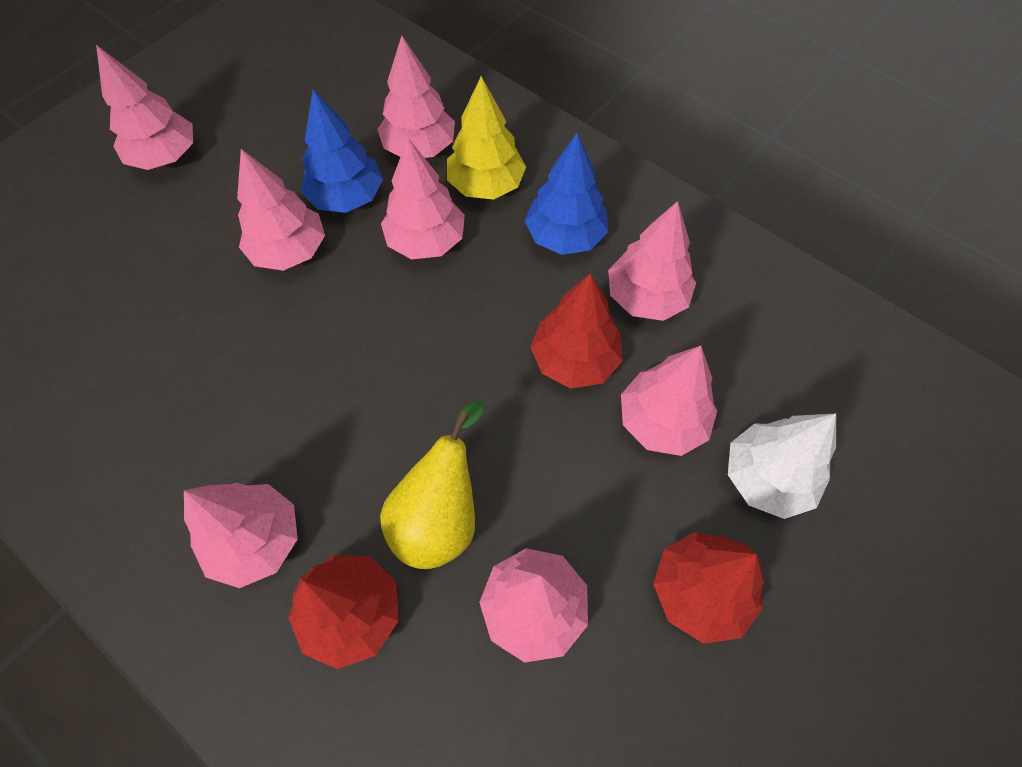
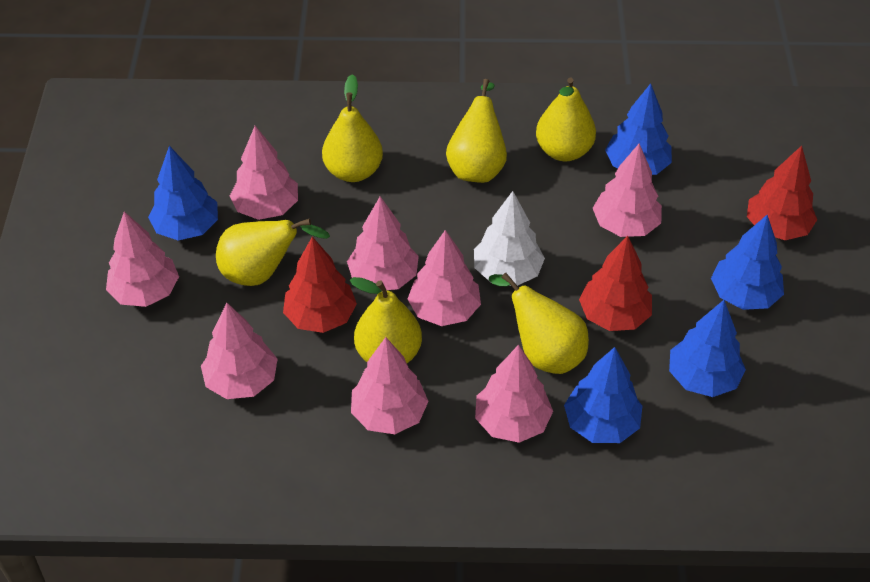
blue tree: [301,90,383,213] [525,133,609,255] = 2 -> [148,146,218,240] [564,347,642,443] [605,83,672,175] [669,300,746,397] [711,215,784,310] = 5
yellow pear: [380,402,484,569] = 1 -> [216,219,330,286] [322,74,383,182] [350,277,422,363] [446,79,507,183] [489,272,589,374] [536,78,596,161] = 6
yellow tree: [447,76,526,200] = 1 -> none = 0

